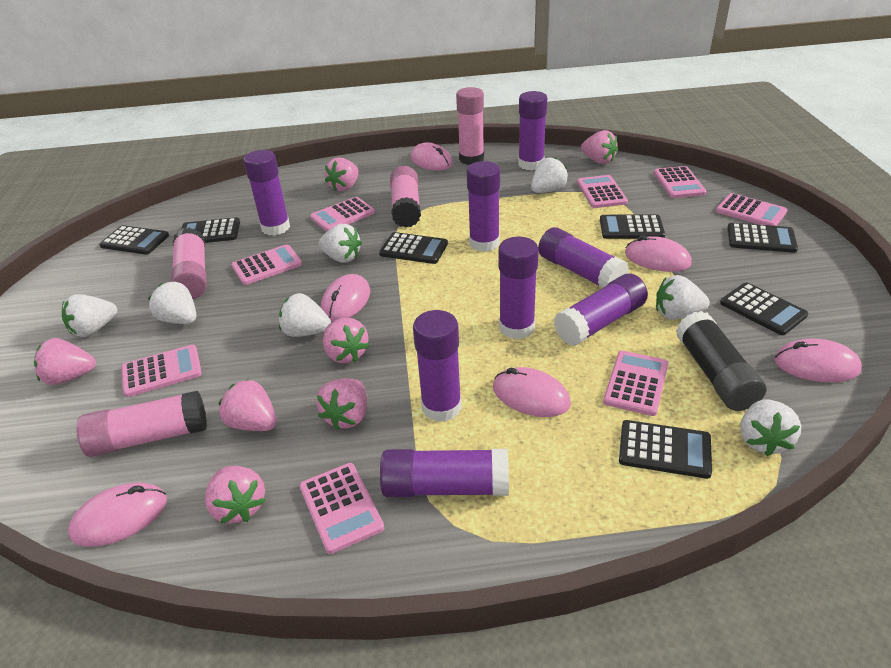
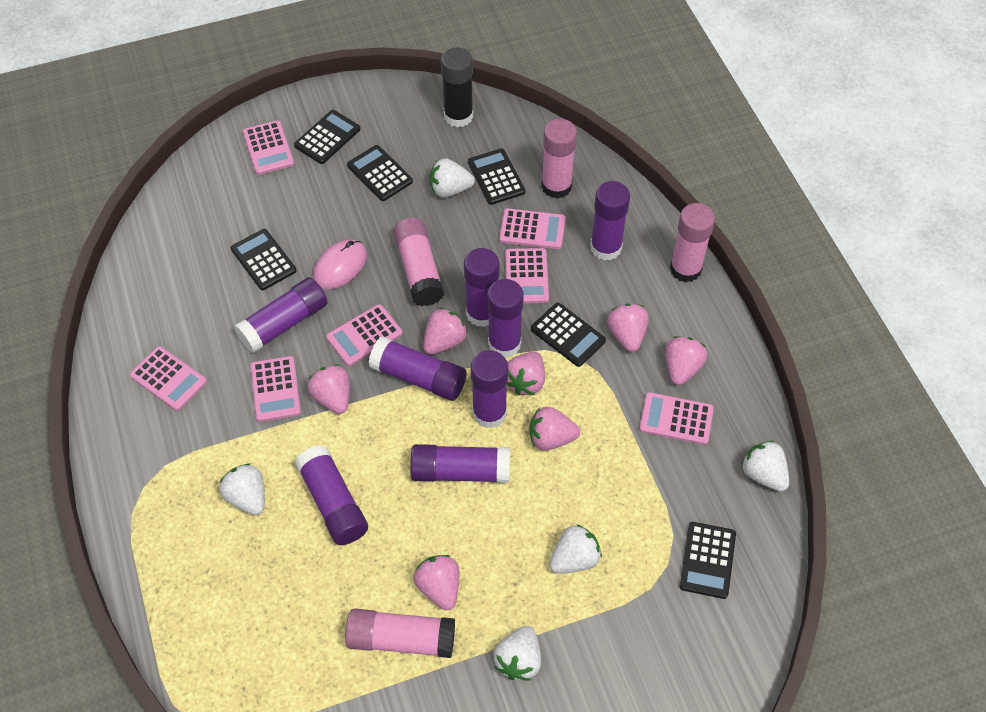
black calculator: [99,225,169,255] [181,217,240,243] [379,232,448,264] [600,214,665,239] [619,420,712,479] [720,282,808,335] [728,223,798,253] = 7 -> [231,229,297,290] [294,110,360,164] [347,145,413,201] [468,148,526,205] [531,303,606,367] [680,522,736,599] = 6
pink calculator: [121,345,202,397] [232,244,302,285] [299,463,384,554] [310,197,375,232] [577,175,628,208] [603,351,668,416] [654,166,707,198] [716,193,787,226] = 8 -> [130,346,207,411] [243,120,294,175] [250,356,301,422] [326,304,403,366] [499,208,566,249] [505,248,549,303] [639,392,714,445] = 7
pink mouse: [68,482,167,547] [321,274,370,321] [411,142,453,171] [493,367,571,417] [625,235,692,272] [774,339,862,382] = 6 -> [313,239,367,290] = 1
white strawberry: [62,294,117,337] [148,282,196,324] [279,293,331,337] [319,224,362,263] [531,157,568,193] [656,275,710,320] [740,400,801,456] = 7 -> [219,463,265,515] [430,158,475,198] [494,626,541,681] [549,524,602,574] [741,440,789,492] = 5

